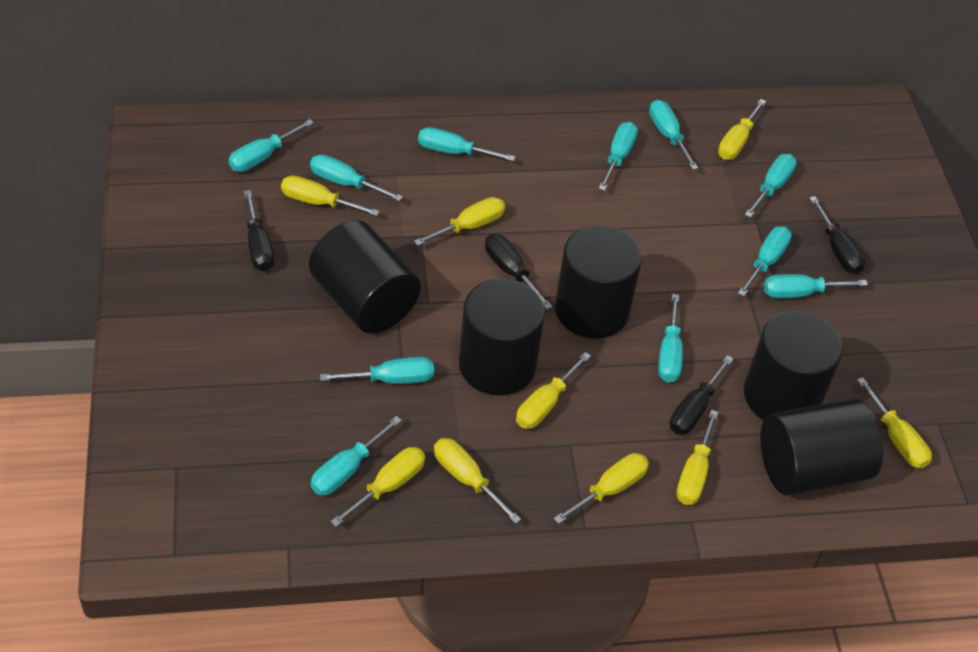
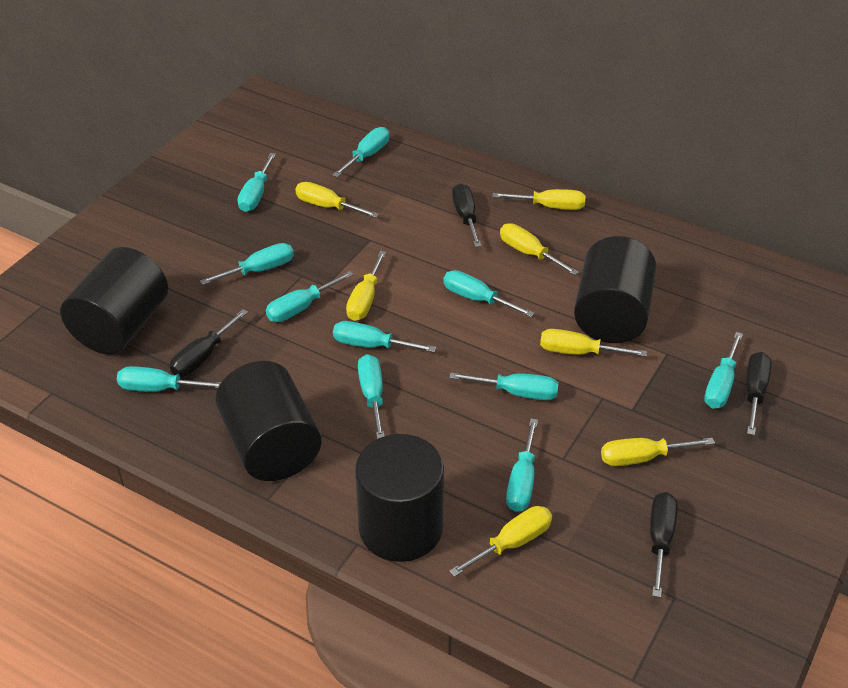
black cylinder: [309,220,421,334] [459,279,545,396] [555,225,642,339] [744,311,843,420] [760,398,883,496] = 5 -> [60,247,168,355] [215,361,322,481] [355,434,444,562] [574,236,656,343] = 4
yellow screwdriver: [281,176,380,216] [330,447,425,527] [414,197,505,246] [434,438,521,524] [516,352,591,429] [553,453,649,524] [676,410,718,505] [718,99,766,160] [857,377,932,468] = 9 -> [295,182,379,218] [346,251,386,321] [449,506,552,577] [492,189,585,210] [500,224,579,275] [540,329,647,357] [601,438,715,466] = 7

